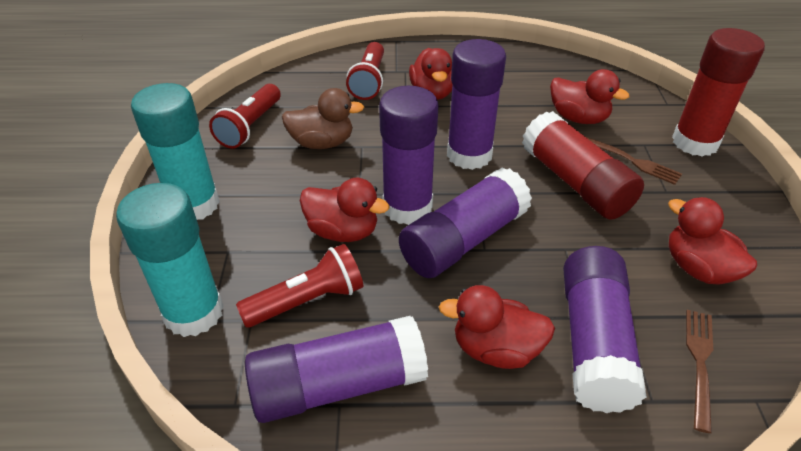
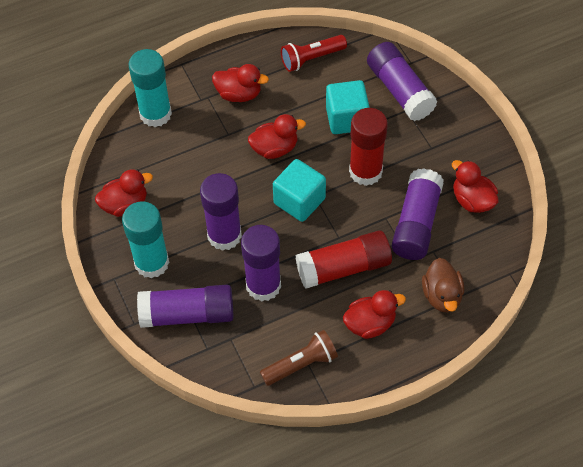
brown flashlight: none = 0 -> [260,330,338,386] = 1
brown fork: [586,137,682,185] [686,310,713,433] = 2 -> none = 0
red flashlight: [209,84,281,149] [236,244,363,328] [346,42,384,100] = 3 -> [281,35,347,72] = 1
turquoise cube: none = 0 -> [273,159,326,222] [326,80,370,134] = 2

